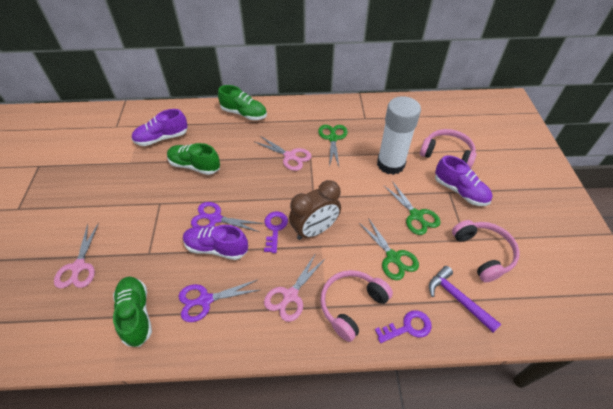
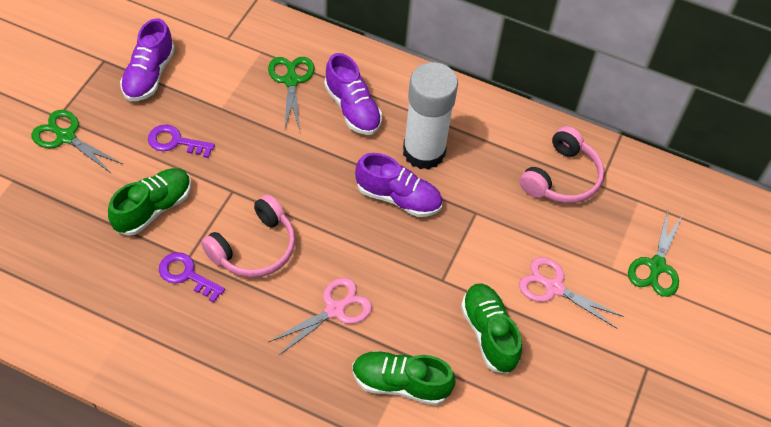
brown clock: [289,180,341,240] = 1 -> none = 0
pink headphones: [320,270,393,342] [420,129,477,169] [452,220,520,283] = 3 -> [201,194,295,278] [520,126,604,203] = 2
pink scissors: [54,222,99,288] [255,136,312,171] [264,253,326,322] = 3 -> [269,278,372,356] [519,257,624,329] = 2
purple hammer: [429,266,501,333] = 1 -> none = 0
purple scissors: [179,280,259,322] [191,202,263,232] = 2 -> none = 0

